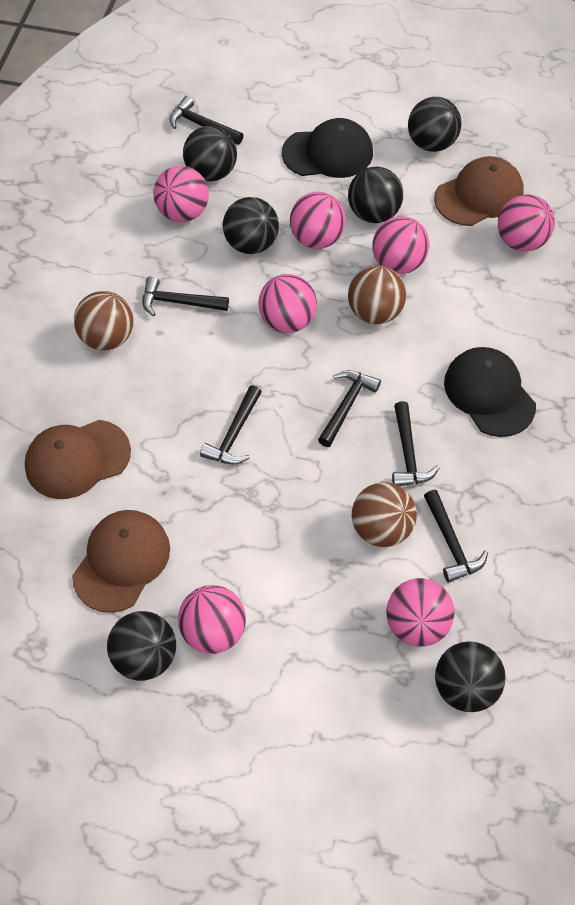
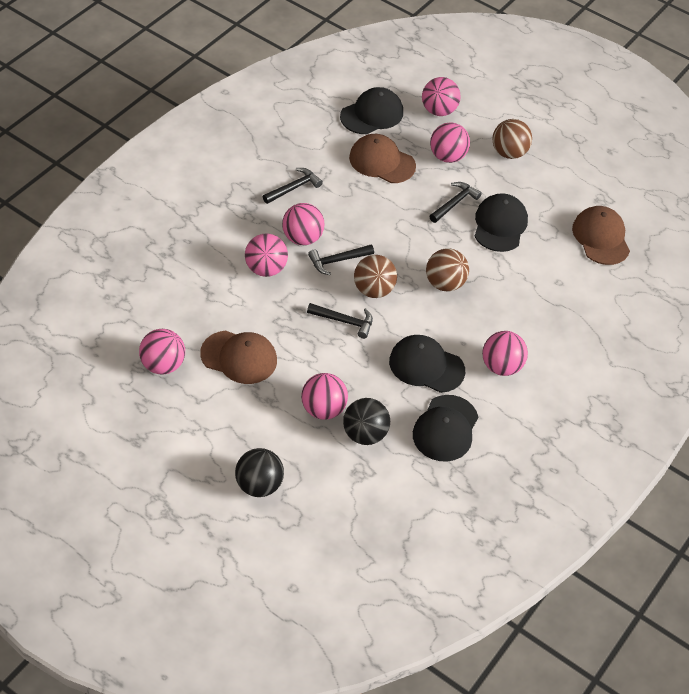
black ball: [107,611,176,681] [183,126,237,181] [223,197,279,254] [348,167,403,223] [408,97,461,152] [435,641,506,712] = 6 -> [235,448,284,497] [343,398,390,445] = 2
black cap: [282,118,373,178] [444,347,536,437] = 2 -> [340,87,403,134] [389,335,465,393] [413,395,478,462] [474,193,528,252] = 4
black hammer: [143,276,229,317] [170,96,244,145] [200,385,262,465] [318,370,381,447] [392,401,439,486] [424,490,488,583] = 6 -> [263,168,323,204] [307,303,373,339] [308,245,374,275] [429,182,482,223] = 4

